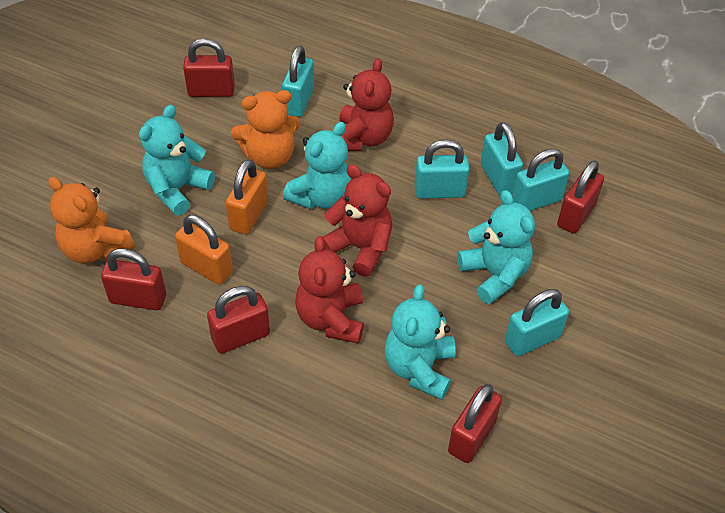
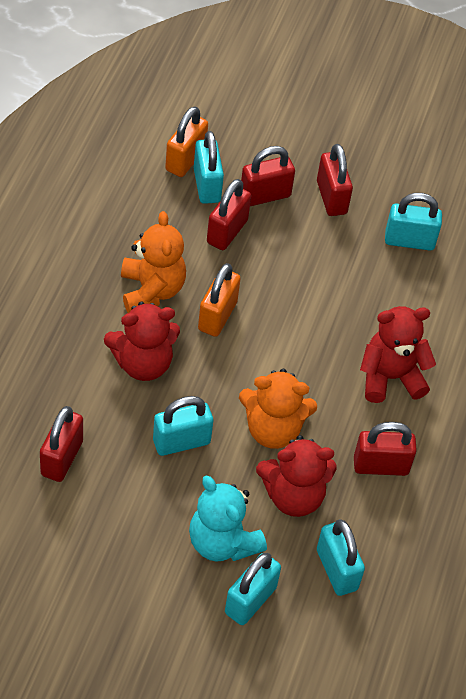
turquoise teddy bear: [139,105,215,216] [283,122,351,209] [385,284,456,400] [458,190,535,304] = 4 -> [189,476,267,562] = 1

